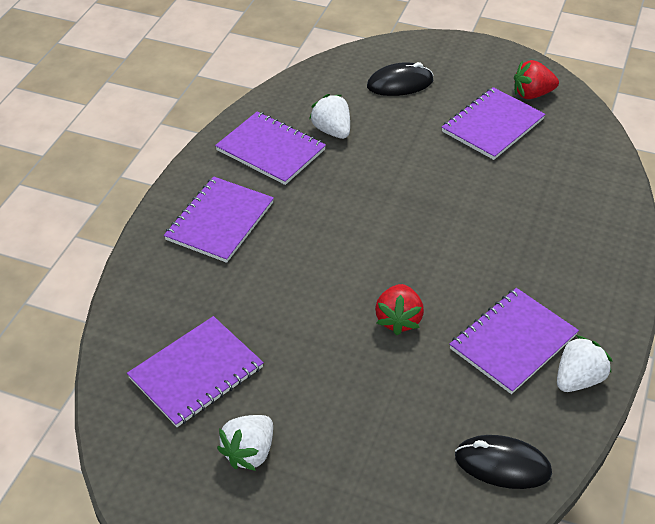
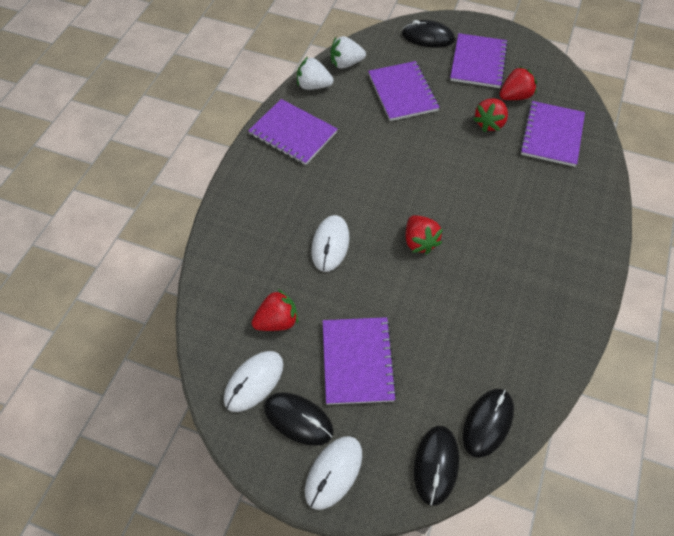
black mouse: [367,62,433,96] [455,435,552,489] = 2 -> [264,392,334,446] [402,20,455,48] [414,426,459,506] [463,389,514,458] = 4
red strawberry: [375,284,424,335] [514,60,559,99] = 2 -> [252,289,298,331] [406,215,443,254] [473,98,508,132] [499,66,537,100] = 4
white mouse: none = 0 -> [224,351,284,412] [305,436,362,510] [311,215,349,272] = 3
white strawberry: [217,415,273,471] [309,94,350,139] [557,335,612,392] = 3 -> [297,57,333,90] [331,36,366,69] = 2

